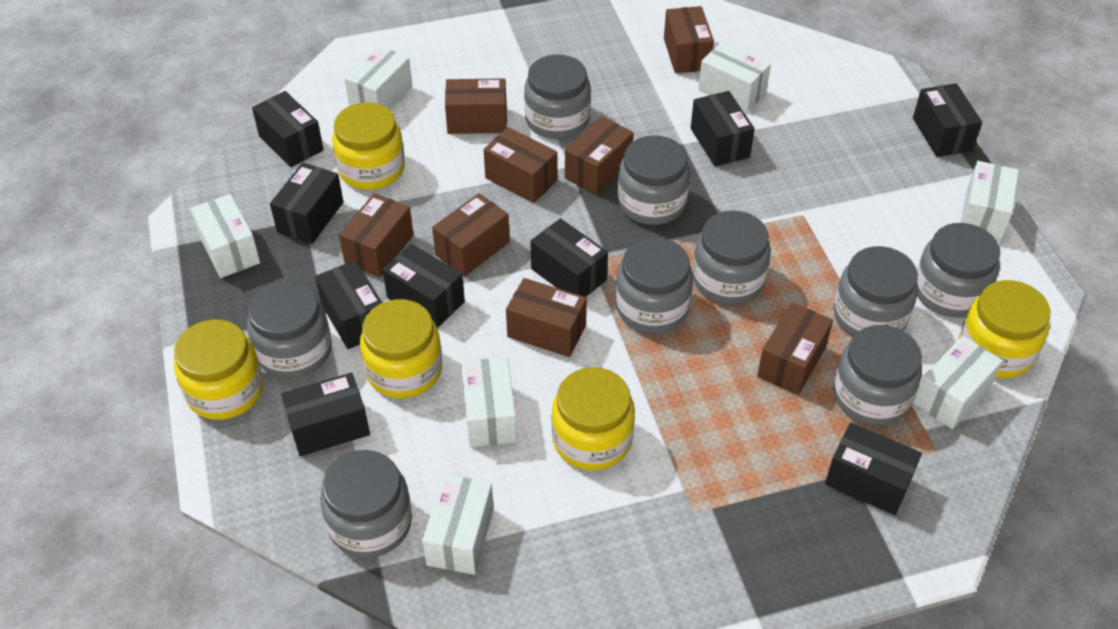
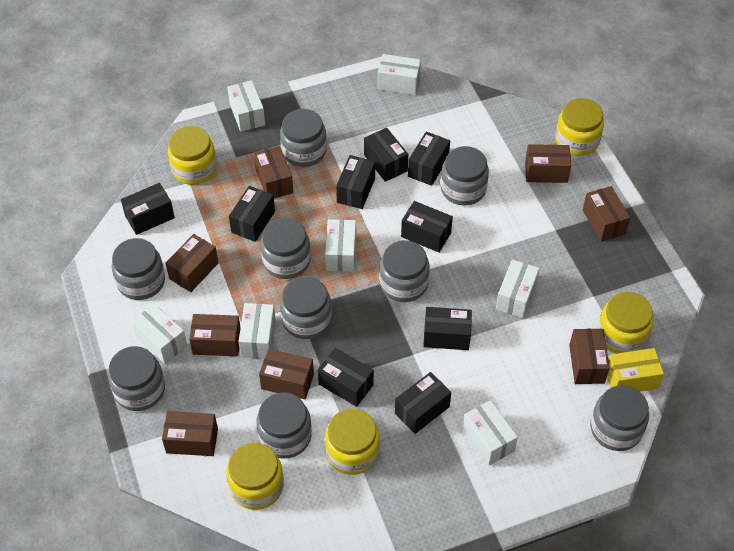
yellow box: none = 0 -> [607,348,664,392] = 1

